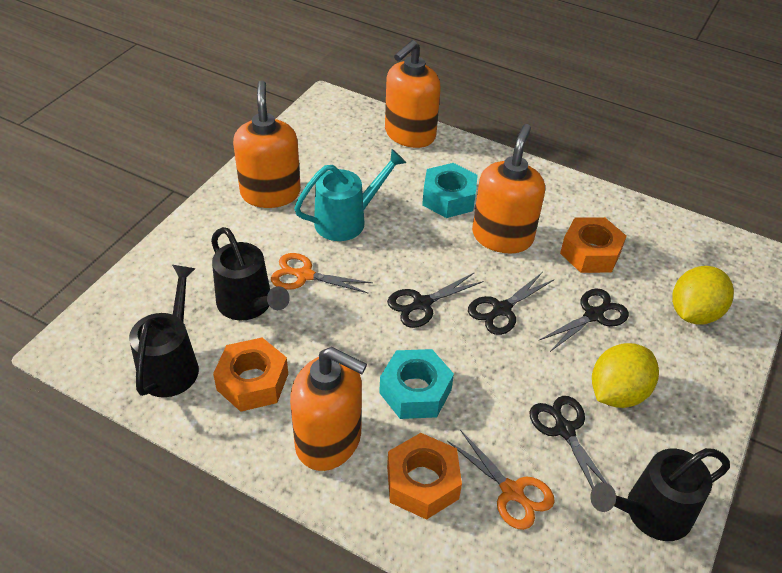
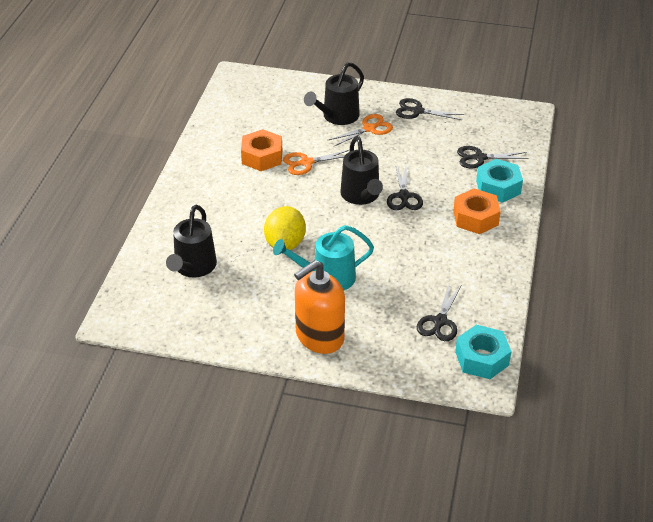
orange nut: [213,338,288,412] [387,433,462,520] [560,217,627,273] = 3 -> [241,129,282,171] [453,188,501,234] = 2
orange soap dispenser: [233,80,301,208] [290,347,367,471] [385,40,441,148] [472,124,545,254] = 4 -> [294,260,345,354] = 1
yellow lemon: [592,343,659,408] [672,266,734,325] = 2 -> [264,206,306,250] = 1

